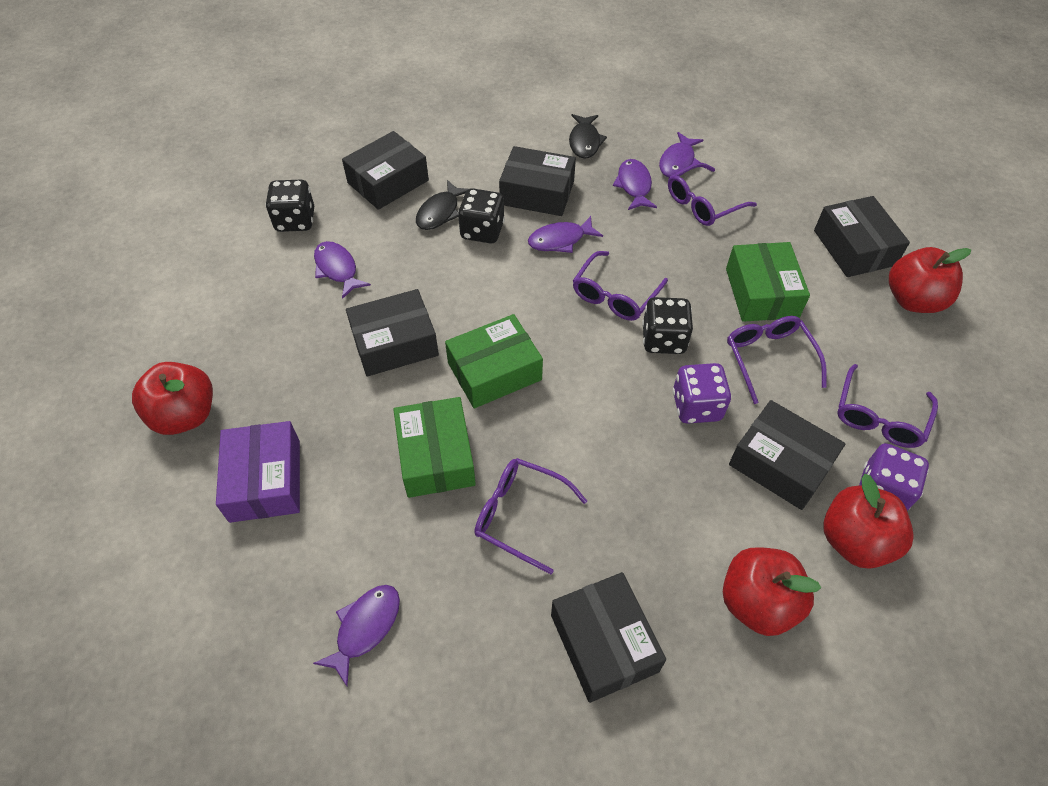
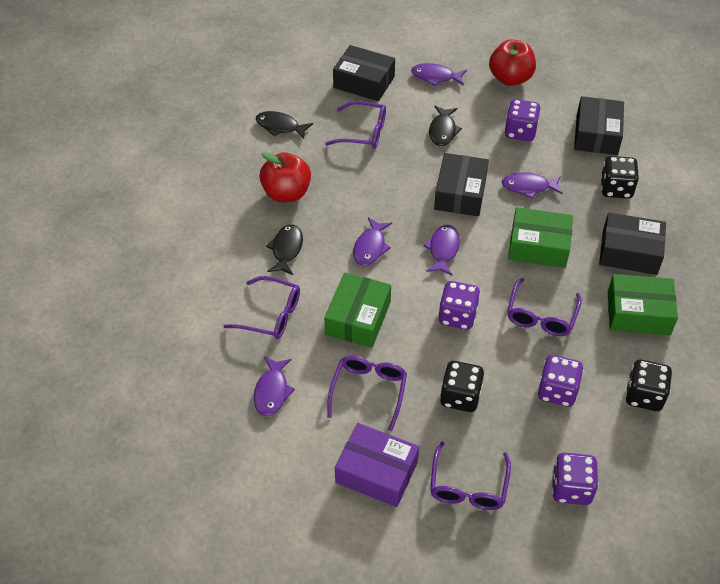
black box: [342,131,429,210] [346,289,439,377] [499,146,576,216] [551,572,666,703] [729,400,846,510] [814,196,910,277] = 6 -> [333,45,395,101] [434,153,489,216] [574,96,624,155] [599,212,666,275] = 4
black fish: [416,180,468,230] [569,114,607,159] = 2 -> [256,111,313,139] [266,224,303,275] [429,106,462,146] = 3
purple dice: [672,363,732,424] [859,443,929,511] = 2 -> [438,281,480,330] [504,99,540,141] [537,355,583,407] [552,453,599,505] = 4
red apple: [132,362,213,435] [723,547,821,636] [823,474,913,569] [889,247,971,313] = 4 -> [259,152,311,202] [489,39,536,86] = 2

